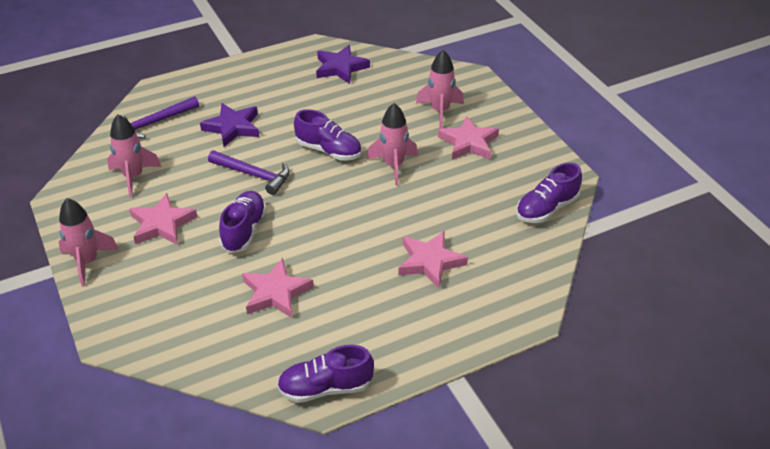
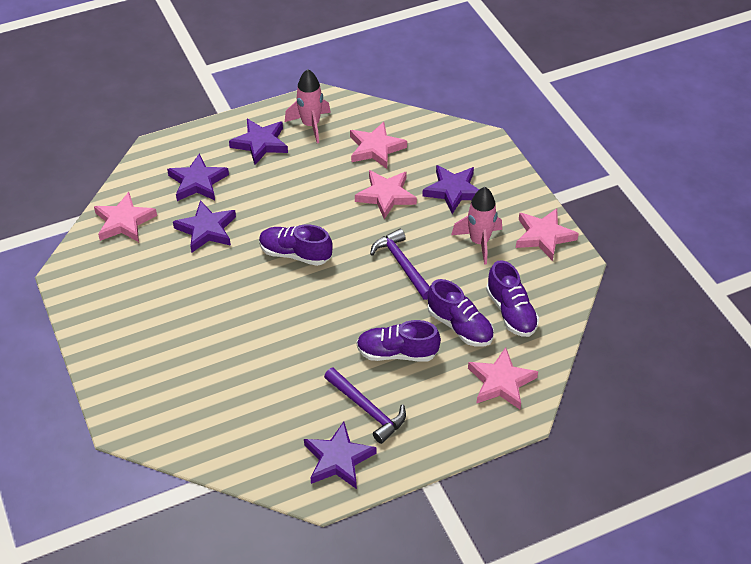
pink rocket: [59,198,119,287] [107,114,161,197] [367,103,418,185] [416,50,464,129] = 4 -> [285,69,331,143] [451,187,502,265] = 2
pink star: [129,193,197,245] [242,258,314,318] [398,231,468,288] [438,116,499,160] = 4 -> [94,192,157,242] [350,122,407,169] [355,170,417,219] [468,347,538,409] [516,209,579,261] = 5
purple star: [200,103,259,147] [316,45,370,84] = 2 -> [167,154,229,201] [173,200,236,252] [229,119,288,165] [304,422,377,489] [422,165,479,214] = 5

